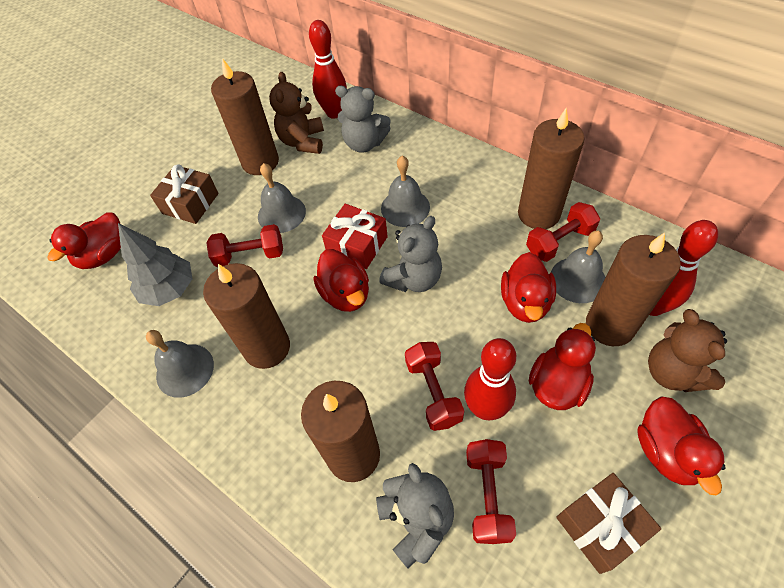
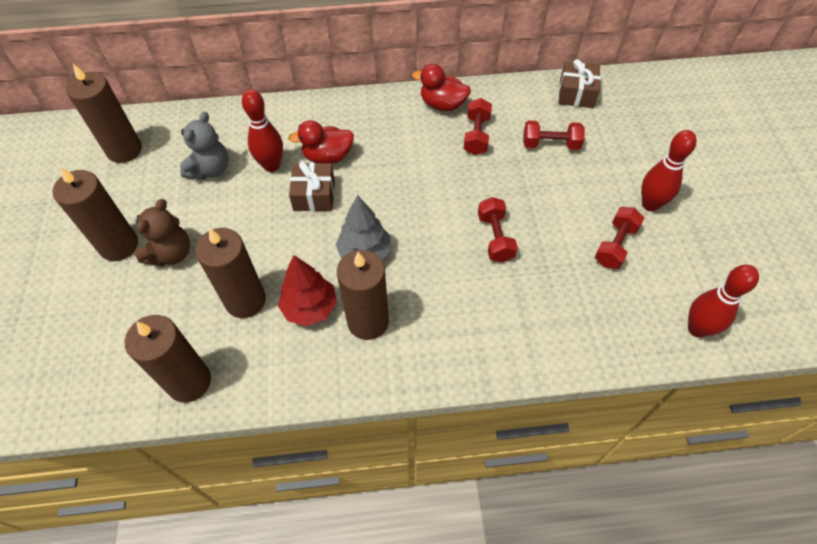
brown teddy bear: [269,72,324,154] [648,309,727,392] = 2 -> [135,199,190,267] = 1
grey bell: [146,330,214,398] [258,163,306,233] [381,156,430,227] [551,230,605,303] = 4 -> none = 0
grey teddy bear: [335,86,391,153] [376,463,454,569] [379,216,442,292] = 3 -> [180,112,228,180] = 1
red duck: [48,212,121,269] [314,249,369,312] [501,252,556,323] [529,323,596,410] [637,396,725,496] = 5 -> [288,120,354,163] [412,64,471,111] = 2
red gift: [322,204,388,269] = 1 -> none = 0
red tree: none = 0 -> [278,255,337,326] = 1

